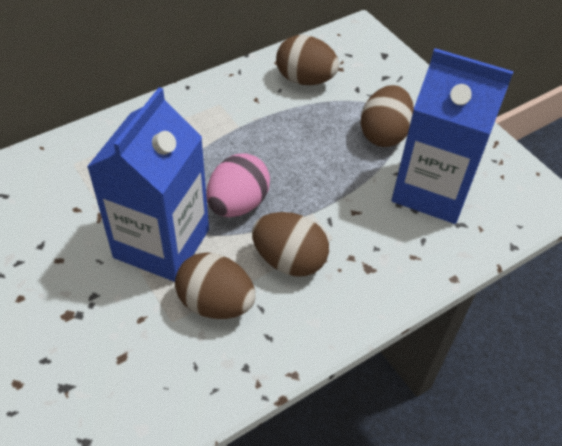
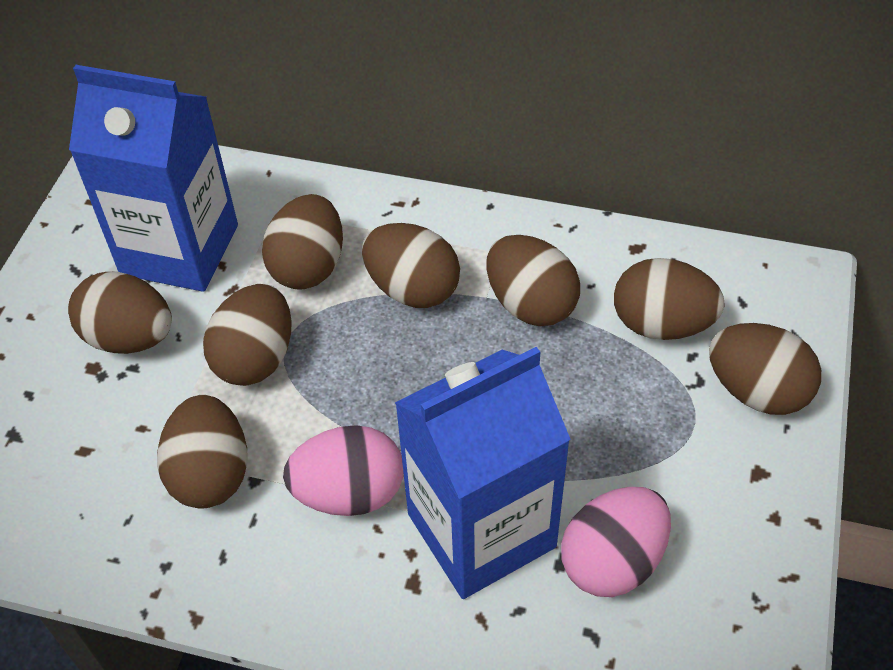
brown egg: [175,252,255,319] [252,212,329,277] [276,35,339,85] [361,85,414,147] = 4 -> [68,271,172,354] [157,395,248,509] [203,284,292,386] [262,194,343,290] [362,223,460,308] [487,235,580,326] [614,258,725,340] [709,323,821,415] = 8
pink egg: [206,153,270,217] = 1 -> [283,425,404,516] [561,487,671,597] = 2

